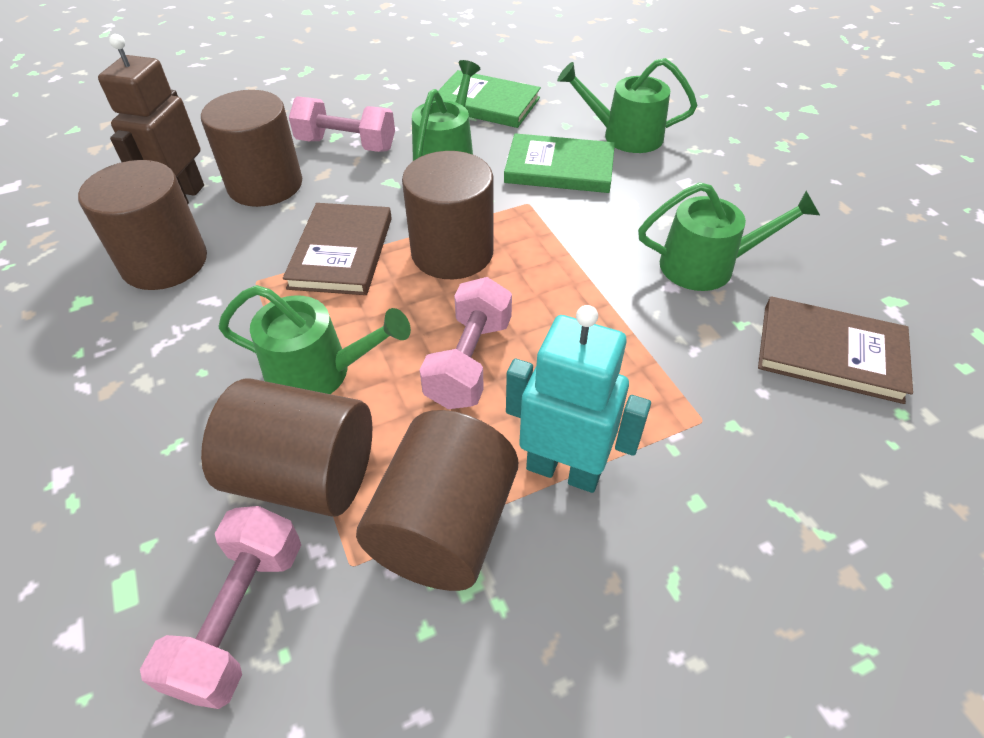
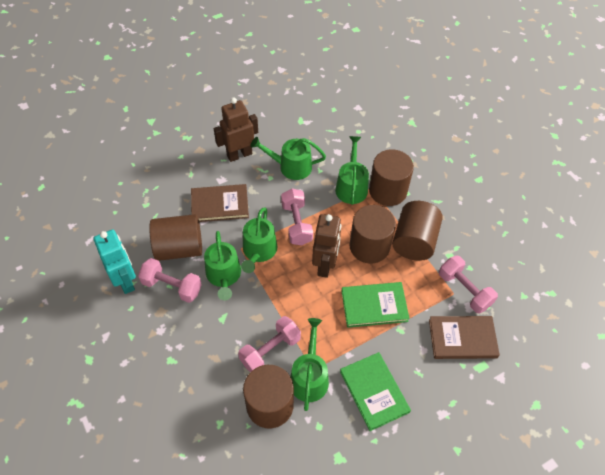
brown robot: [98,34,204,204] = 1 -> [214,97,258,162] [312,214,341,278] = 2
green watering can: [218,285,411,394] [412,60,480,161] [557,58,697,153] [638,182,820,291] = 4 -> [204,231,241,300] [241,207,277,273] [251,137,326,180] [290,318,329,411] [335,136,369,205] = 5
pink dumbbell: [140,506,301,709] [289,96,395,152] [420,277,512,409] = 3 -> [138,258,202,303] [238,316,301,372] [281,188,313,245] [439,256,498,313] = 4

